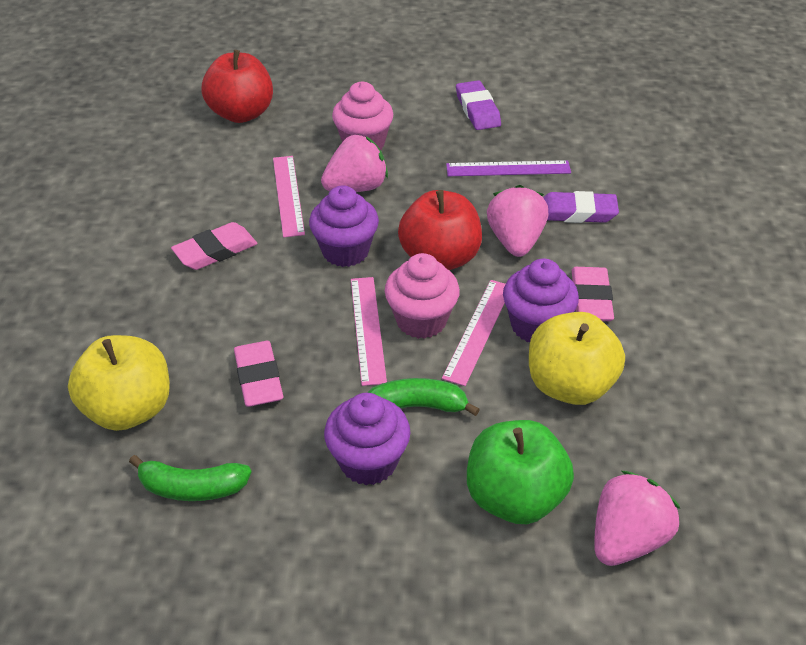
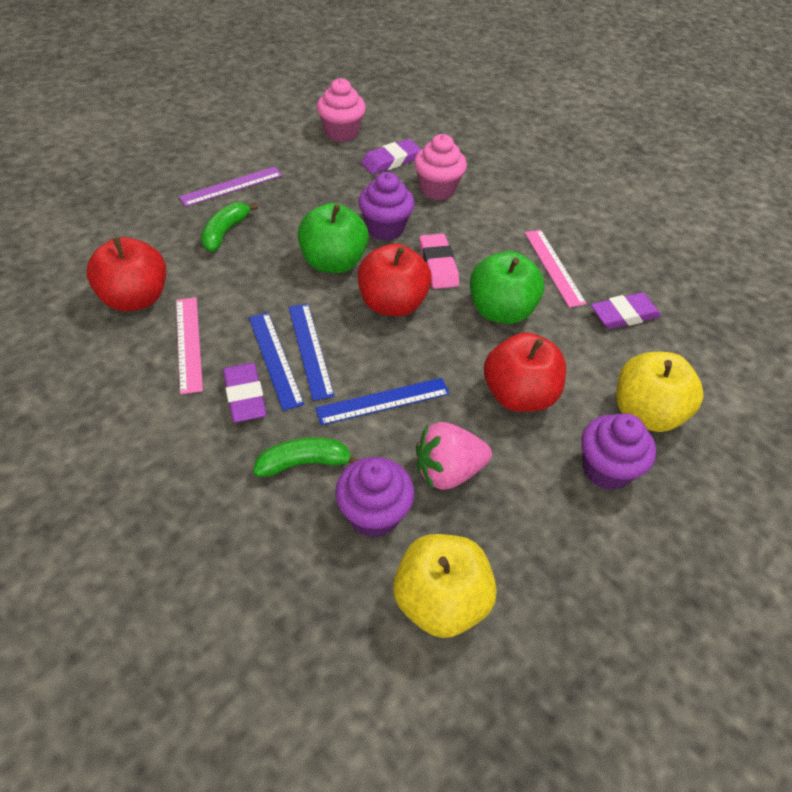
blue ruler: none = 0 -> [249,313,304,411] [289,304,334,401] [315,378,450,425] = 3
green apple: [467,420,574,524] = 1 -> [298,203,369,273] [470,251,544,324] = 2
pink eraser: [171,222,257,270] [234,341,283,407] [571,267,614,321] = 3 -> [420,234,459,289] = 1
pink ruler: [273,156,305,237] [351,277,387,386] [442,280,505,386] = 3 -> [176,297,203,394] [525,230,587,307] = 2
pink strawberry: [321,135,388,192] [487,185,549,257] [594,470,680,566] = 3 -> [416,422,492,490] = 1
purple eraser: [456,80,501,130] [543,191,619,223] = 2 -> [223,363,267,422] [361,139,421,174] [591,292,661,329] = 3
red apple: [202,50,273,123] [398,190,482,270] = 2 -> [86,237,166,312] [358,244,432,316] [484,332,566,412] = 3

